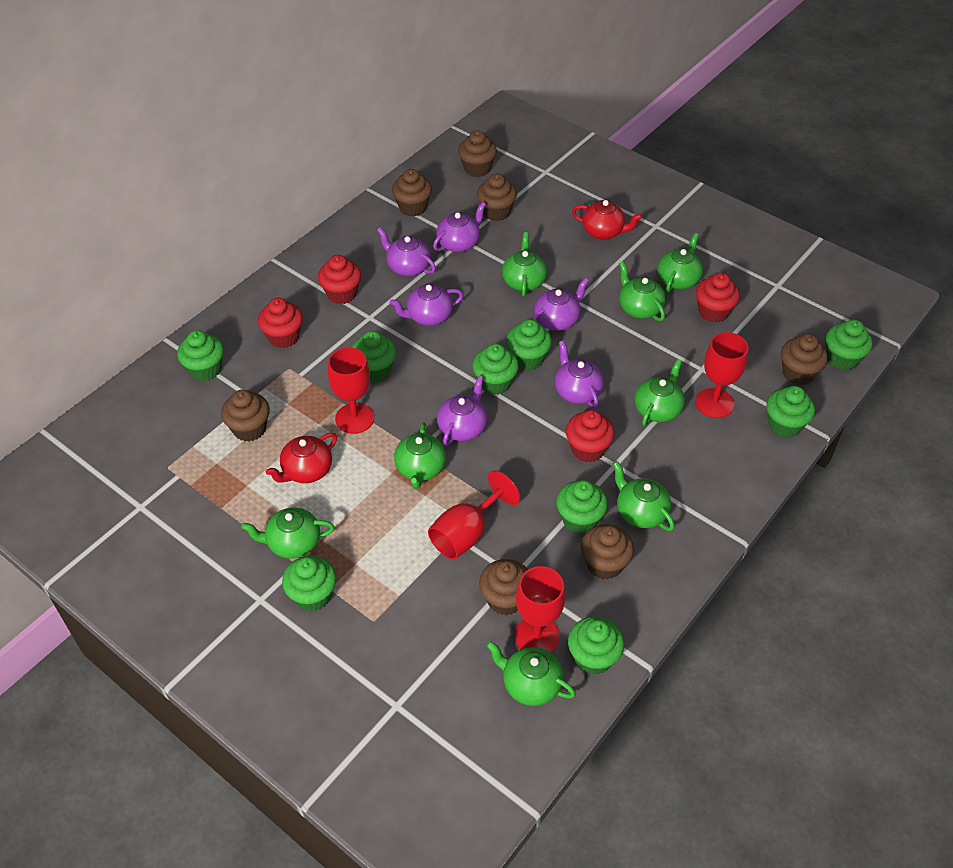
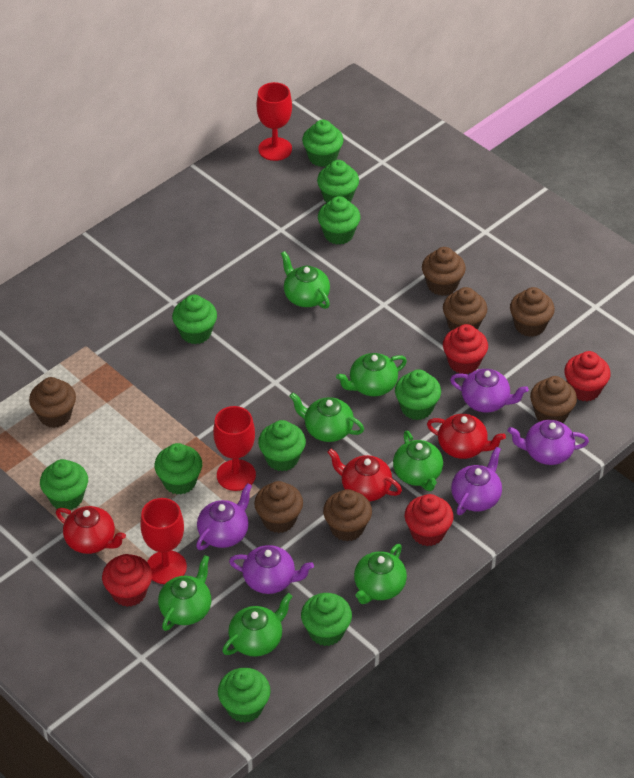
green cupcake: [177,330,224,381] [282,555,337,611] [351,331,396,382] [472,344,519,395] [506,319,552,370] [556,480,608,534] [568,616,624,675] [766,386,815,438] [826,320,873,370] = 9 -> [40,459,88,510] [154,443,202,495] [172,295,217,344] [218,668,270,723] [258,420,306,471] [301,593,352,646] [302,120,344,167] [317,160,359,203] [318,196,360,245] [395,369,441,420] = 10
green teapot: [241,508,335,559] [394,422,446,488] [486,641,576,706] [502,232,547,296] [613,461,675,531] [619,261,666,321] [634,359,685,426] [658,233,703,292] = 8 -> [158,555,211,631] [222,593,293,657] [281,251,330,309] [289,392,364,442] [336,353,407,396] [354,544,407,604] [393,431,443,491] = 7
purple teapot: [377,227,436,277] [390,284,463,326] [433,202,486,252] [437,376,487,446] [532,278,589,331] [555,340,604,409] = 6 -> [196,483,252,550] [229,545,314,594] [450,369,529,412] [451,447,502,515] [508,420,589,465] = 5
red goblet: [328,347,374,434] [428,470,521,559] [515,566,565,653] [695,332,749,418] = 4 -> [140,498,187,584] [213,406,256,491] [257,82,292,161] = 3
red teapot: [266,433,337,483] [572,200,642,240] = 2 -> [56,506,126,554] [327,449,402,502] [427,414,506,459] = 3

